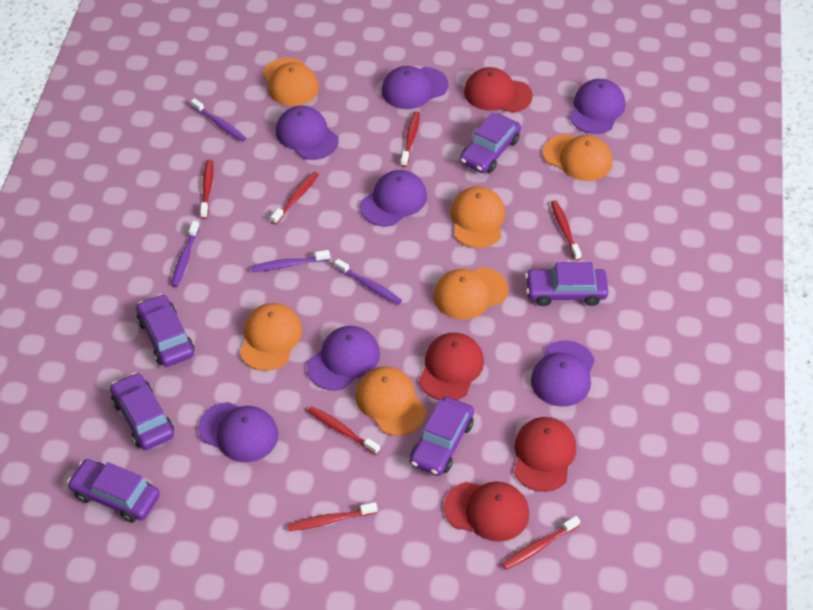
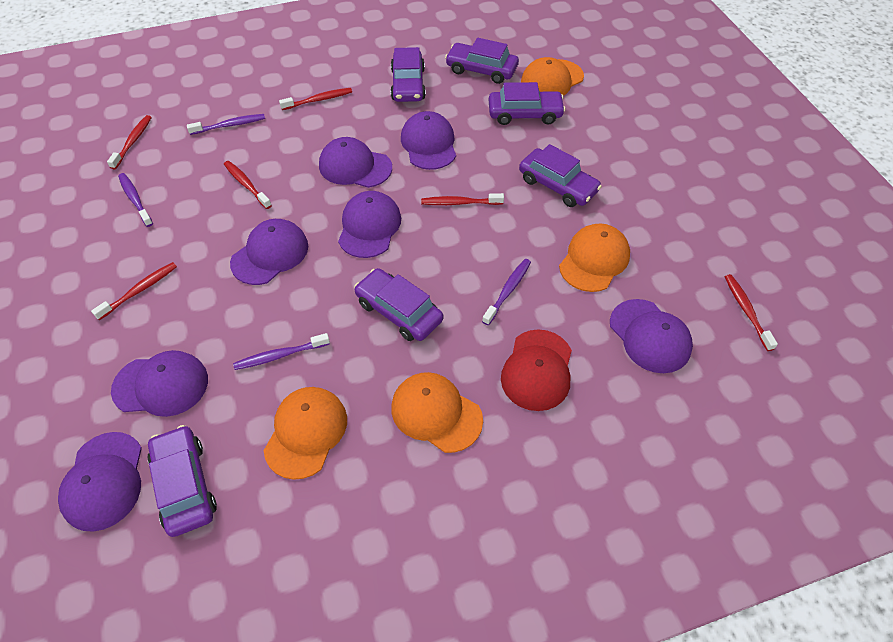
orange cap: [240,303,302,371] [263,58,319,106] [355,366,426,436] [433,267,508,320] [450,186,505,248] [543,134,612,181] = 6 -> [263,387,347,480] [391,372,483,453] [521,57,584,96] [559,224,630,292] = 4
red cap: [419,333,484,400] [444,481,529,542] [464,67,533,113] [514,417,576,492] = 4 -> [501,329,572,411] = 1
red toothbrush: [200,160,214,219] [271,172,319,224] [288,502,377,531] [308,406,380,455] [401,111,420,167] [502,516,580,570] [551,200,581,261] = 7 -> [91,262,177,320] [107,115,152,170] [224,161,272,209] [279,88,352,110] [421,193,504,205] [725,274,778,351] = 6

